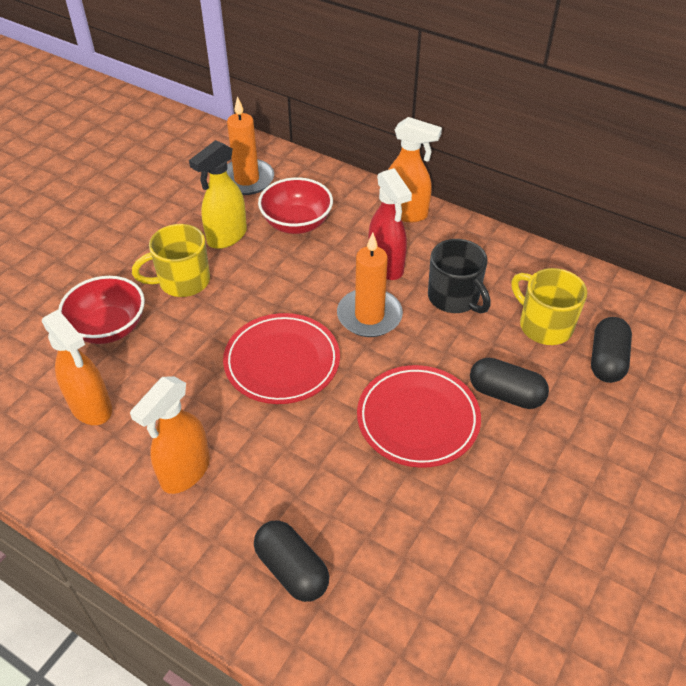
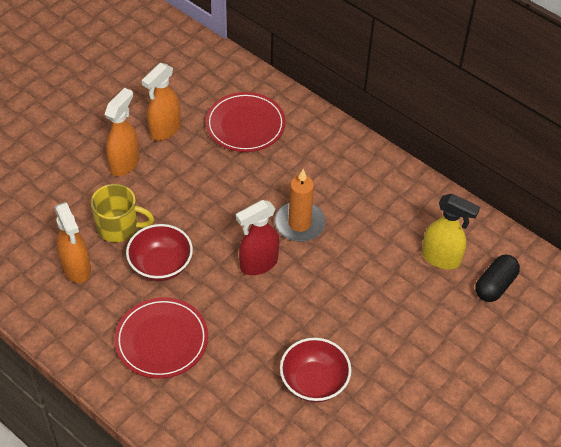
black capsule: [254,520,329,602] [470,358,549,409] [591,317,632,383] = 3 -> [475,255,520,302] = 1
black mug: [428,239,491,313] = 1 -> none = 0
orange candle: [226,96,274,195] [337,232,403,337] = 2 -> [275,169,325,242] = 1
yellow mug: [132,224,210,297] [511,268,587,345] = 2 -> [91,184,154,242] = 1

